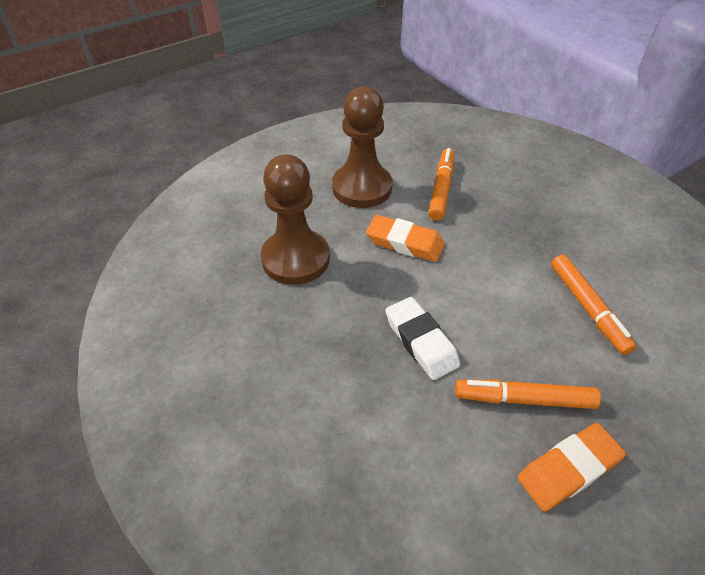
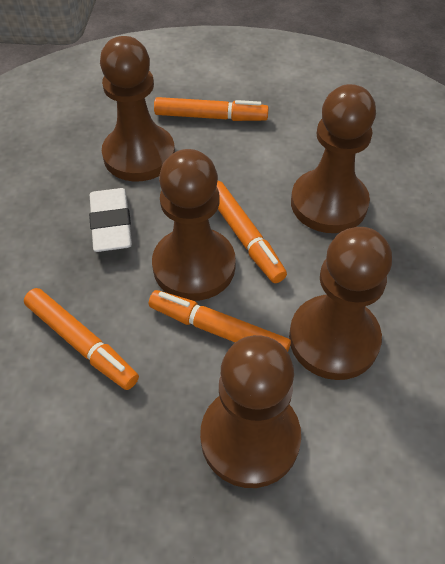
brown pawn: [261,154,330,285] [332,86,393,208] = 2 -> [100,36,175,182] [152,149,236,301] [200,335,301,488] [289,227,392,380] [291,84,376,233] = 5
orange eraser: [366,215,445,262] [517,423,626,512] = 2 -> none = 0
orange marker: [429,148,454,220] [455,380,601,409] [551,255,637,355] = 3 -> [24,288,139,390] [149,290,291,352] [154,97,269,121] [217,181,287,283] = 4

